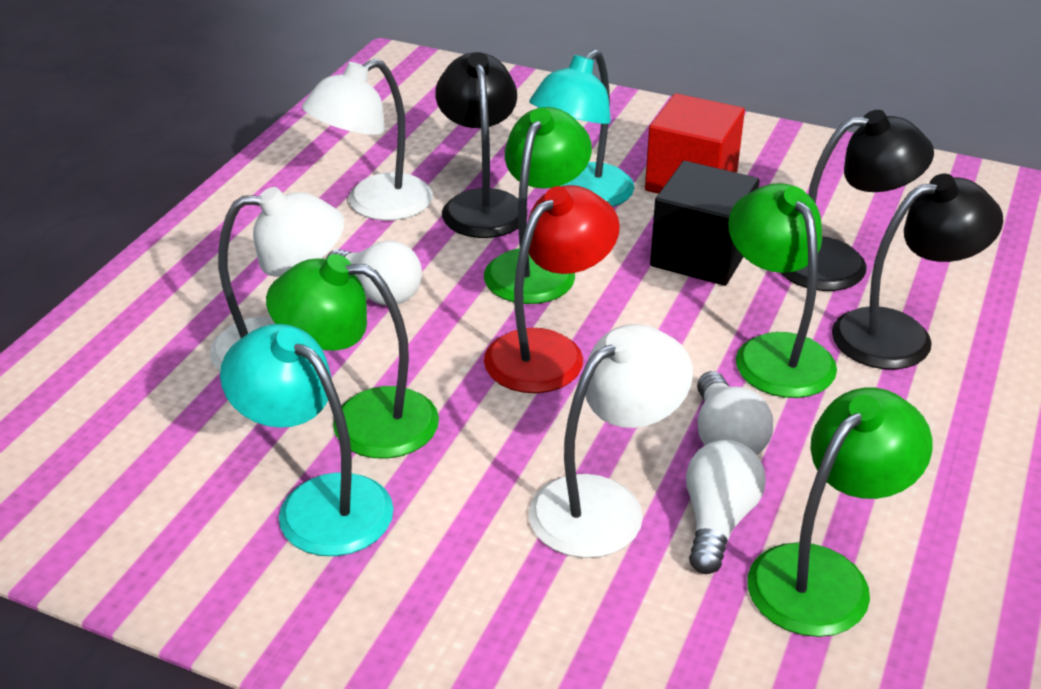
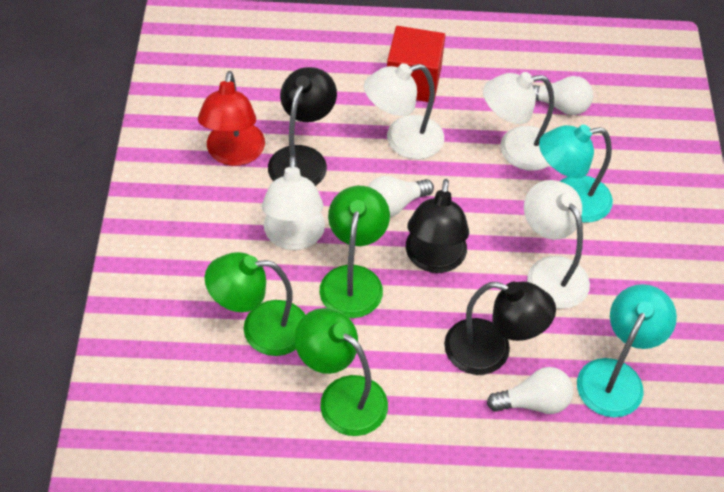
black cube: [650,161,760,286] = 1 -> none = 0
green lamp: [266,254,439,459] [484,107,592,304] [728,183,837,398] [748,388,932,637] = 4 -> [205,252,305,356] [295,308,388,436] [320,186,390,318] = 3
white lamp: [209,187,345,371] [302,59,433,221] [528,324,693,558] = 3 -> [262,155,325,250] [364,63,444,159] [483,72,554,171] [524,180,590,309] = 4

